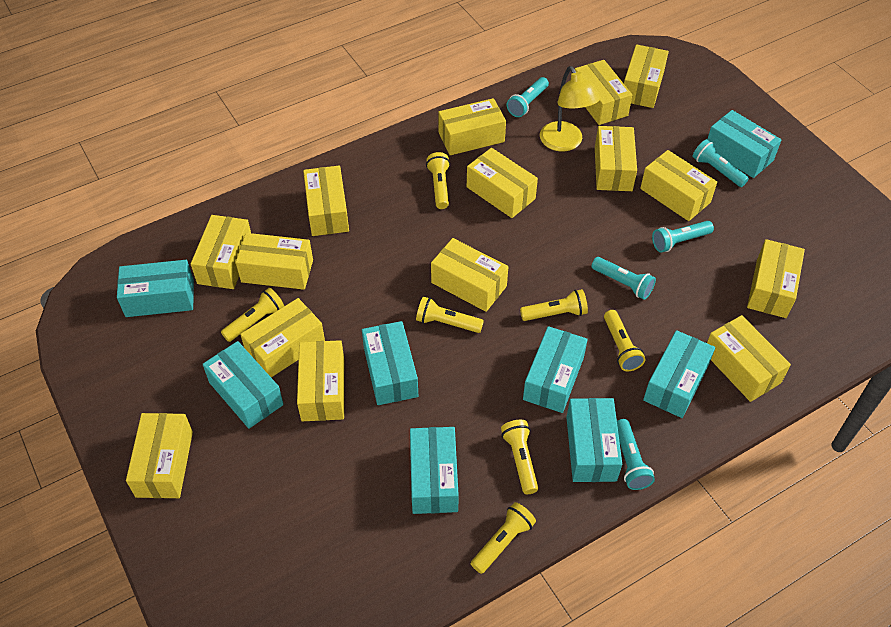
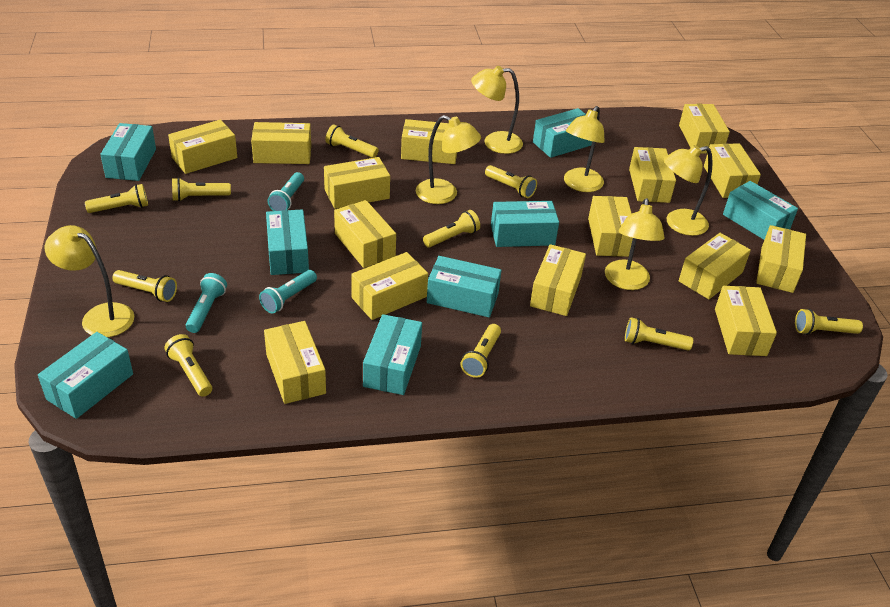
turquoise flashlight: [507,77,549,117] [591,257,656,300] [617,419,655,490] [652,221,714,253] [692,139,749,187] = 5 -> [186,273,227,333] [259,270,317,314] [267,172,304,211] = 3
yellow flashlight: [221,288,284,342] [416,297,484,333] [426,152,450,209] [471,502,536,574] [501,420,538,494] [520,289,588,321] [604,310,645,371] = 7 -> [85,184,148,213] [112,270,177,302] [164,334,212,397] [172,177,231,201] [326,124,378,158] [423,210,480,248] [461,324,501,378] [485,165,537,198] [625,317,693,350] [795,309,863,335] = 10
yellow lamp: [540,66,600,152] = 1 -> [45,225,134,337] [416,115,481,204] [471,66,523,154] [564,106,605,192] [605,198,664,290] [664,145,713,236] = 6

